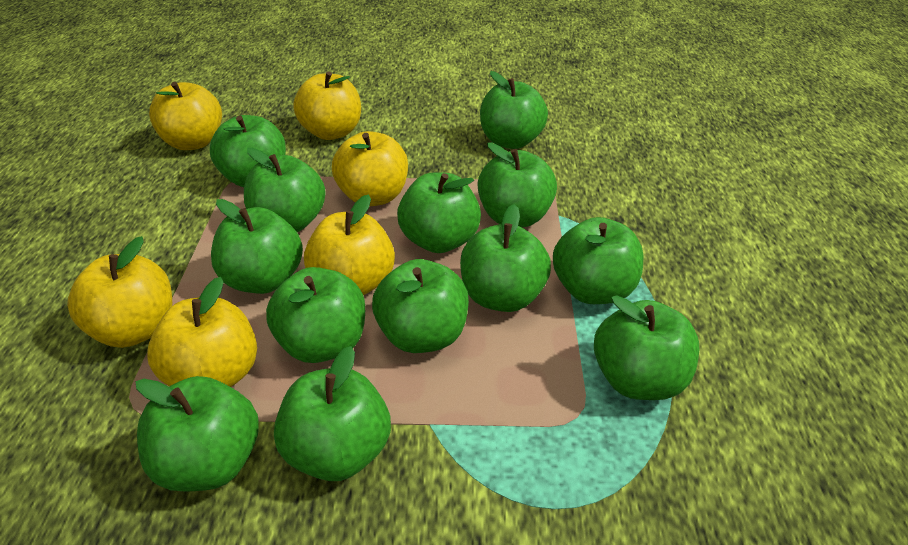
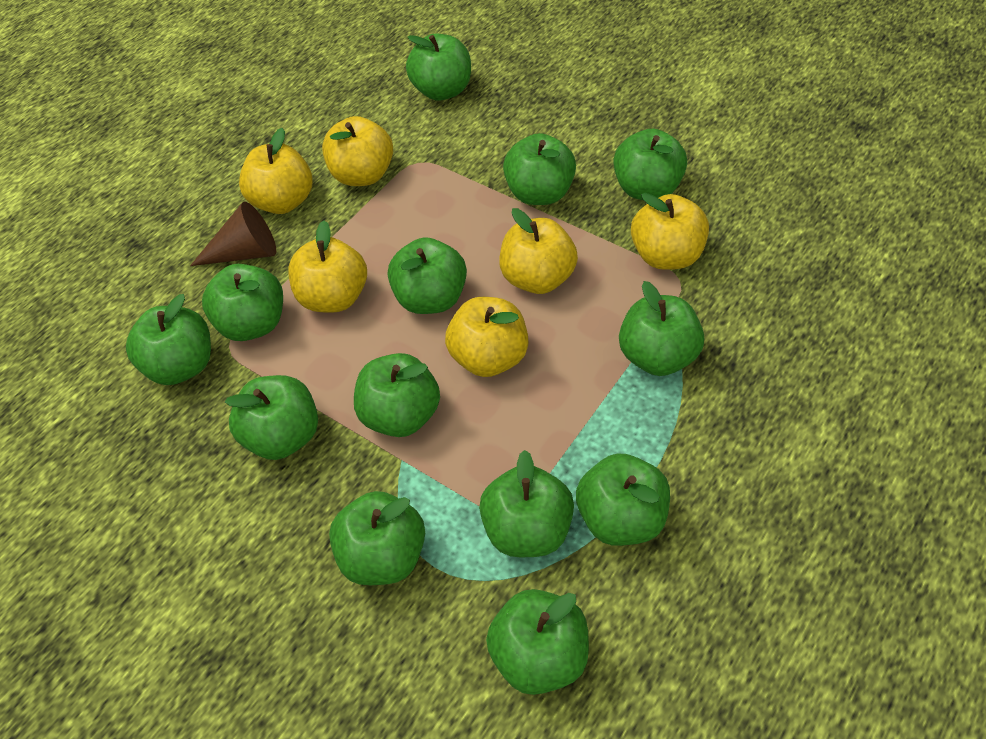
brown cone: none = 0 -> [190,202,276,266] = 1

